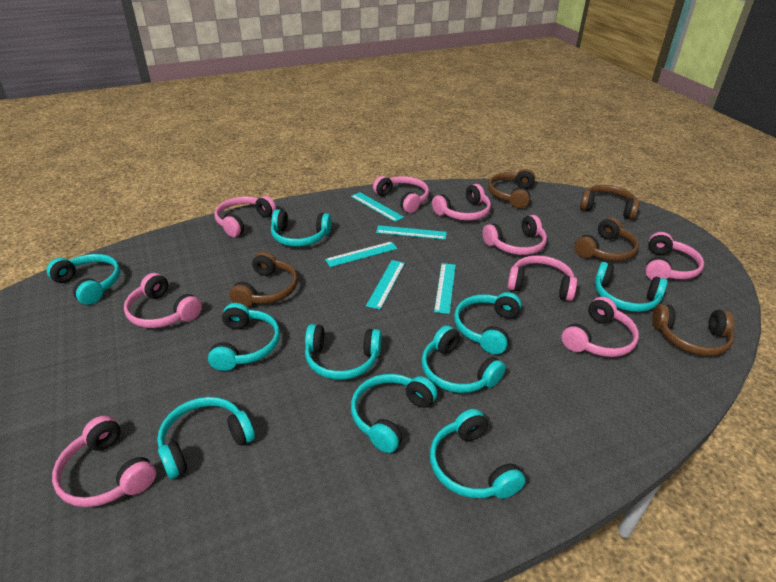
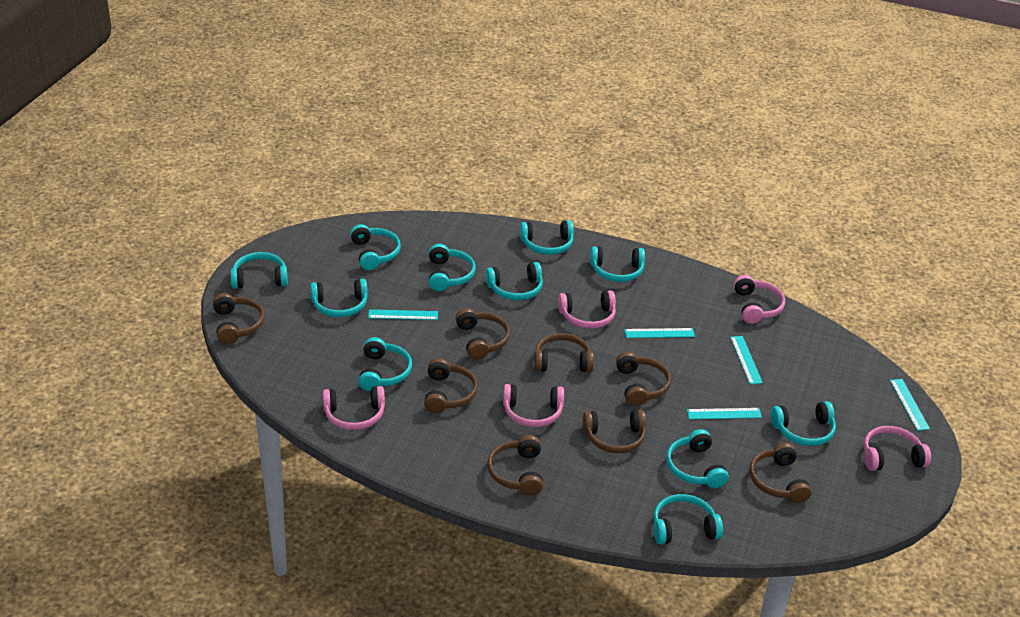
brown headphones: [229,252,298,307] [488,169,535,208] [574,217,639,261] [580,185,640,220] [652,304,734,356] = 5 -> [213,293,265,344] [424,358,478,413] [455,308,510,360] [487,435,543,495] [534,333,594,372] [583,409,646,454] [616,352,671,406] [749,443,812,503] = 8
pink headphones: [52,416,156,507] [124,273,202,328] [214,196,276,237] [373,176,429,213] [432,184,491,221] [482,215,547,255] [507,255,577,301] [561,297,639,357] [645,232,704,280] = 9 -> [323,386,385,430] [503,384,564,427] [558,290,616,329] [734,275,785,324] [864,426,931,471] = 5
turquoise headphones: [47,254,120,305] [157,397,255,479] [208,303,280,371] [271,209,332,247] [305,324,382,380] [351,374,437,453] [421,325,506,393] [430,409,526,499] [454,292,521,354] [595,262,668,312] = 10 -> [231,252,288,289] [310,279,368,317] [350,224,401,270] [358,337,412,391] [429,244,476,291] [485,262,543,300] [520,220,574,255] [590,246,645,282] [653,494,723,544] [666,429,729,488] [771,401,836,446] = 11

